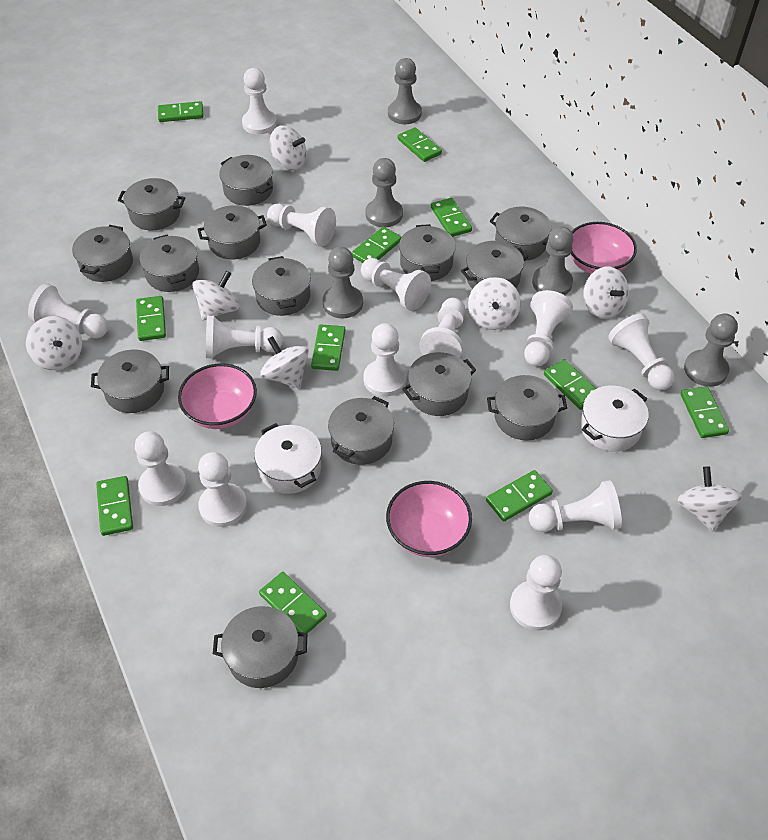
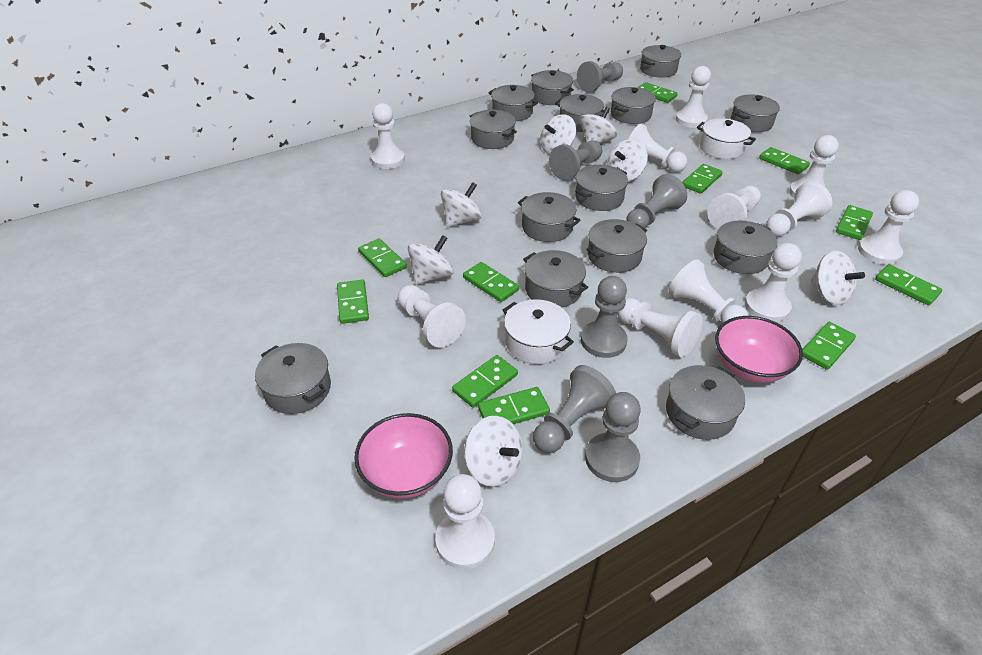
grey pawn: [322,247,363,318] [365,158,403,227] [388,58,422,124] [532,226,573,295] [684,314,738,387] = 5 -> [533,365,616,453] [549,140,602,181] [577,61,623,92] [581,276,628,358] [585,392,641,482] [626,174,687,228] = 6
pink bowl: [178,364,257,429] [386,481,472,557] [570,222,637,274] = 3 -> [354,413,453,499] [715,316,803,383] = 2
white pawn: [28,283,108,338] [135,431,187,506] [198,452,247,527] [206,315,283,358] [242,68,277,134] [267,204,336,247] [361,258,431,311] [363,323,407,397] [419,298,465,358] [510,555,562,631] [524,290,573,366] [529,480,622,532] [608,313,675,390] = 13 -> [371,103,405,169] [398,285,466,347] [435,474,495,569] [617,298,703,357] [628,124,687,172] [669,259,748,323] [676,66,711,128] [707,186,761,230] [745,243,802,322] [766,181,832,237] [789,135,839,199] [858,190,919,265] = 12

